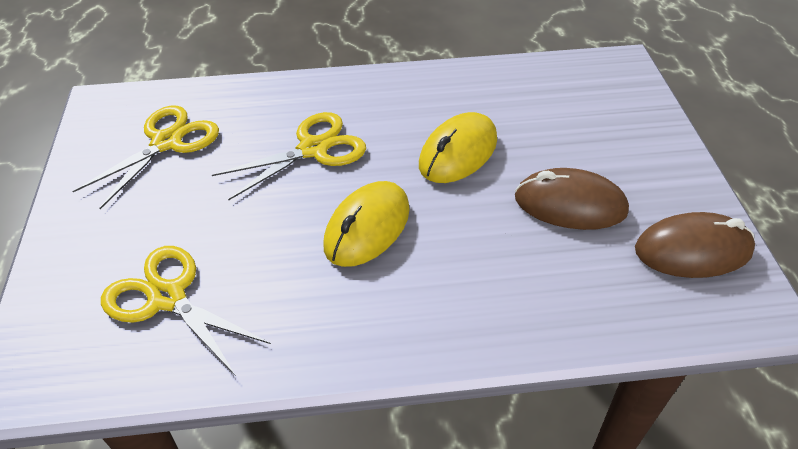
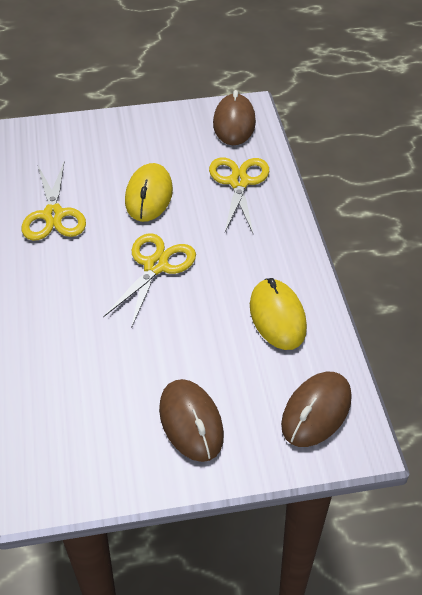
brown mouse: [515,168,629,230] [635,212,755,278] = 2 -> [159,379,224,462] [213,90,256,145] [281,372,352,447] = 3

